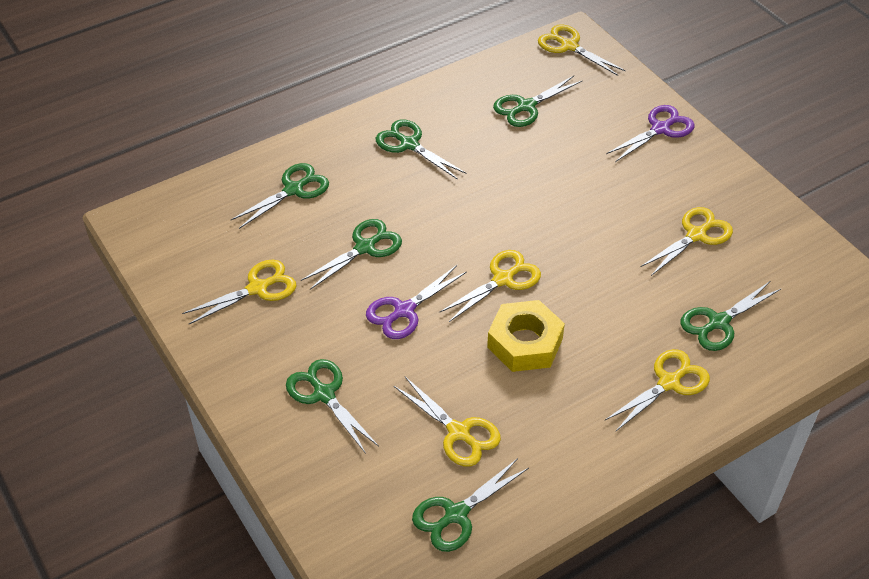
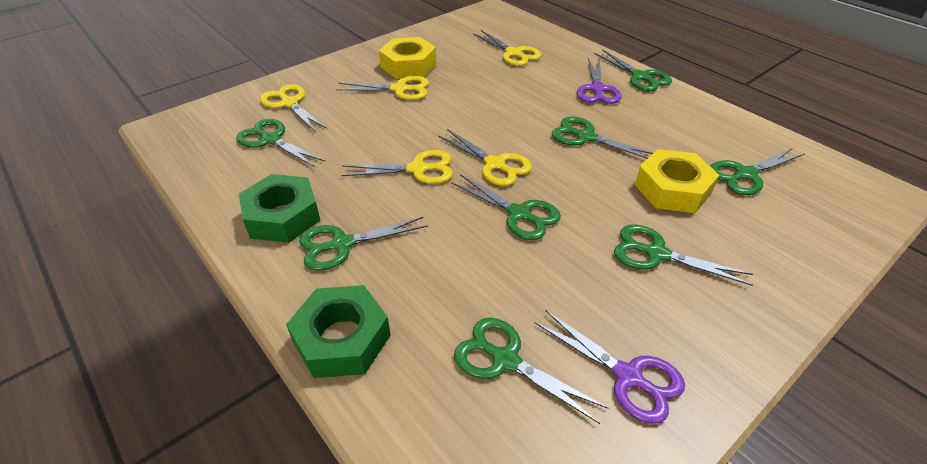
green nut: none = 0 -> [239,174,321,243] [286,285,391,378] = 2
green scissors: [231,163,329,229] [286,359,379,454] [301,219,402,290] [376,120,467,180] [412,458,529,552] [493,76,582,127] [680,281,781,351] = 7 -> [236,119,325,167] [299,217,428,271] [451,174,561,240] [454,318,608,424] [552,117,653,159] [594,49,672,91] [614,225,753,286] [710,148,805,195] = 8
yellow nut: [487,300,565,372] = 1 -> [379,37,436,79] [635,149,719,213] = 2
yellow scissors: [182,260,296,324] [394,377,501,467] [439,250,541,322] [538,25,626,76] [605,349,710,431] [641,207,733,276] = 6 -> [260,84,327,132] [336,76,429,100] [341,150,453,184] [438,129,532,186] [473,30,541,66] = 5

